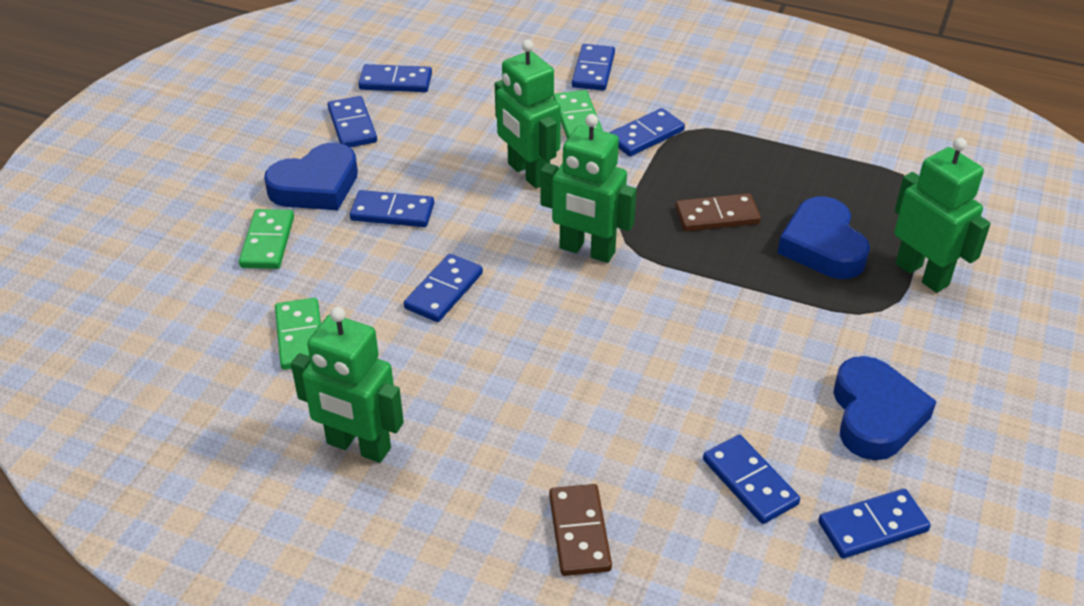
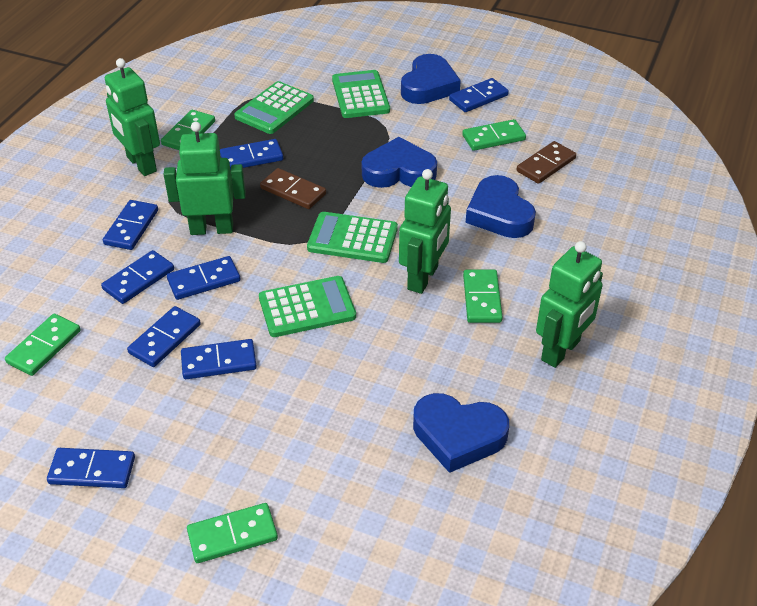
blue heart: [264,143,358,210] [777,196,870,279] [833,356,937,460] = 3 -> [362,137,437,188] [401,54,461,104] [413,393,509,473] [466,175,536,238] = 4
green calculator: none = 0 -> [234,81,314,134] [259,276,356,337] [307,212,398,263] [332,70,390,118] = 4
green domino: [239,209,294,269] [275,298,321,370] [553,90,603,139] = 3 -> [5,314,81,376] [161,110,215,150] [187,503,278,563] [462,119,526,151] [463,270,503,323] = 5

